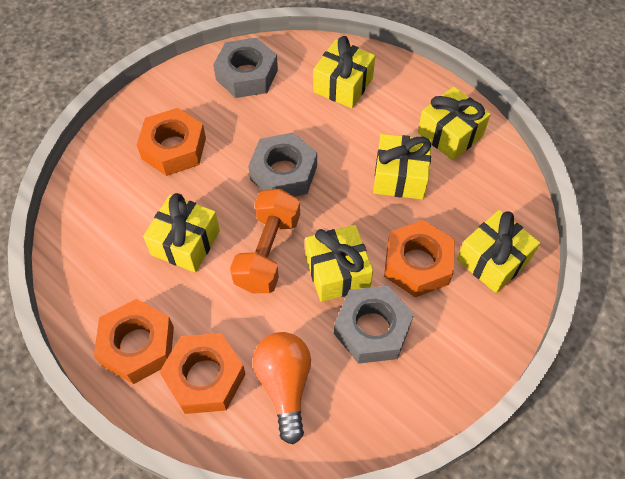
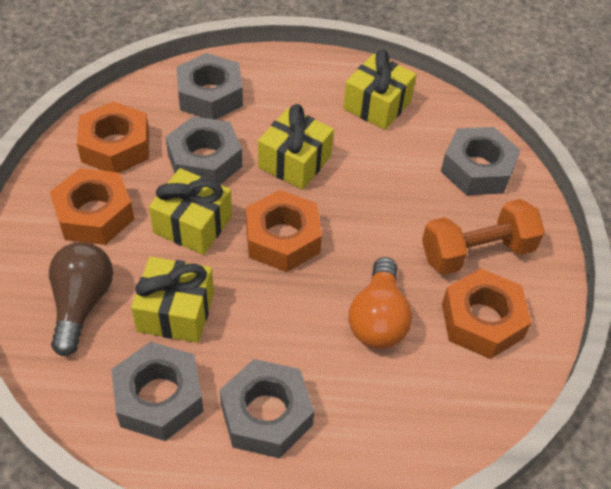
brown light bulb: none = 0 -> [49,242,113,356] = 1
grey nut: [213,38,278,98] [248,132,317,196] [334,285,414,364] = 3 -> [111,341,204,441] [166,116,242,185] [176,53,243,120] [220,359,314,458] [441,127,520,195] = 5
yellow gift: [143,193,220,273] [305,225,373,302] [313,36,375,108] [373,134,432,199] [418,87,491,161] [457,210,540,293] = 6 -> [131,257,214,343] [149,168,232,255] [258,104,334,190] [343,50,416,130] = 4

